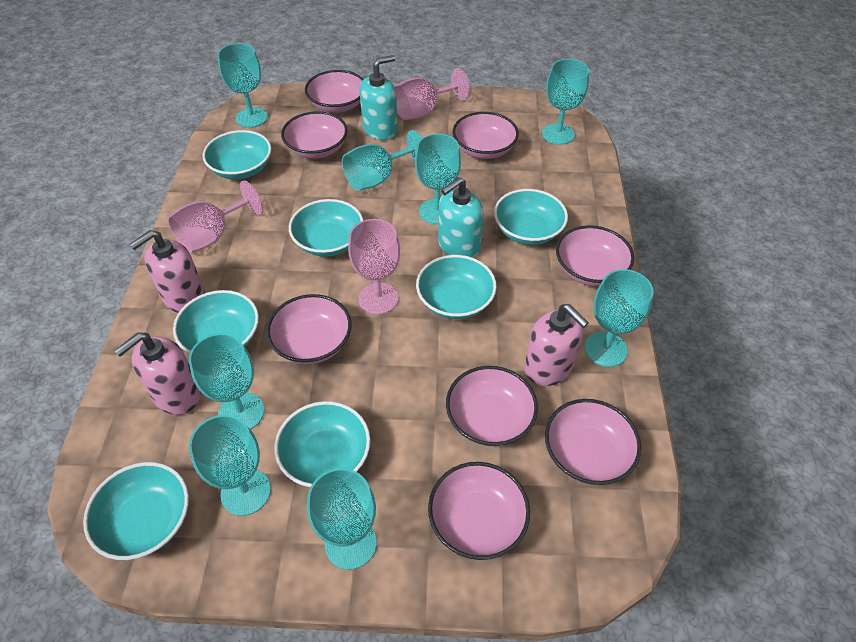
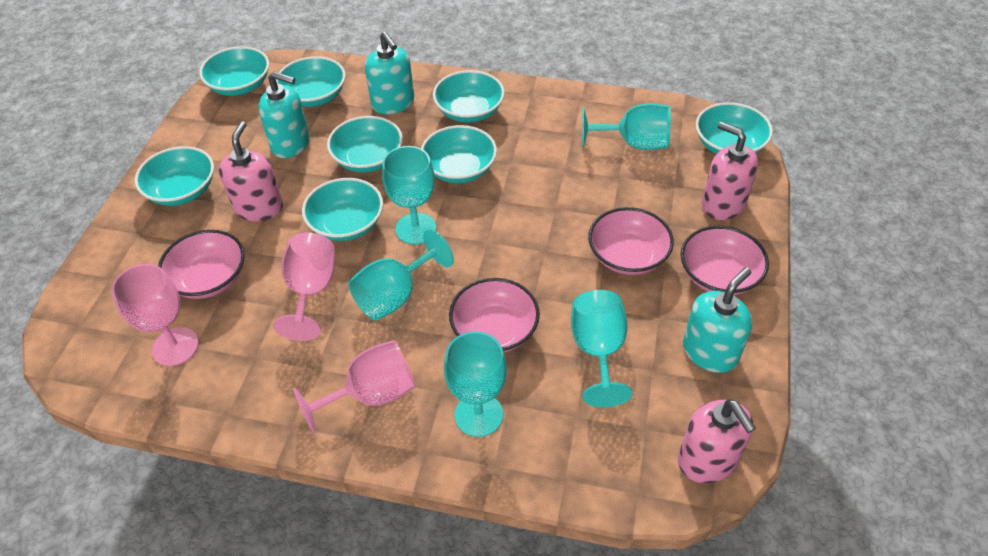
pink bowl: [266,294,351,364] [281,111,348,159] [305,70,364,113] [428,462,530,560] [446,366,538,446] [453,112,519,159] [545,399,641,485] [556,225,634,286] = 8 -> [158,230,245,299] [449,278,540,353] [588,207,674,275] [681,226,769,295] = 4
turquoise bowl: [83,462,189,560] [173,290,259,354] [203,130,272,180] [274,401,370,487] [289,199,364,257] [416,255,497,319] [494,189,568,245] = 7 -> [135,146,214,206] [199,46,269,96] [276,56,346,107] [302,178,383,241] [327,116,403,173] [421,125,497,183] [433,70,505,123] [696,102,773,154] = 8
turquoise goblet: [189,333,264,430] [189,415,271,516] [218,43,268,128] [307,468,377,570] [342,130,422,191] [415,134,461,224] [542,59,589,145] [584,269,654,367] = 8 -> [349,229,454,320] [382,146,436,244] [444,331,507,437] [571,290,632,407] [582,104,671,150] = 5
turquoise soap dispenser: [359,55,398,140] [438,177,484,258] = 2 -> [258,71,310,158] [365,32,414,114] [683,267,752,373] = 3

